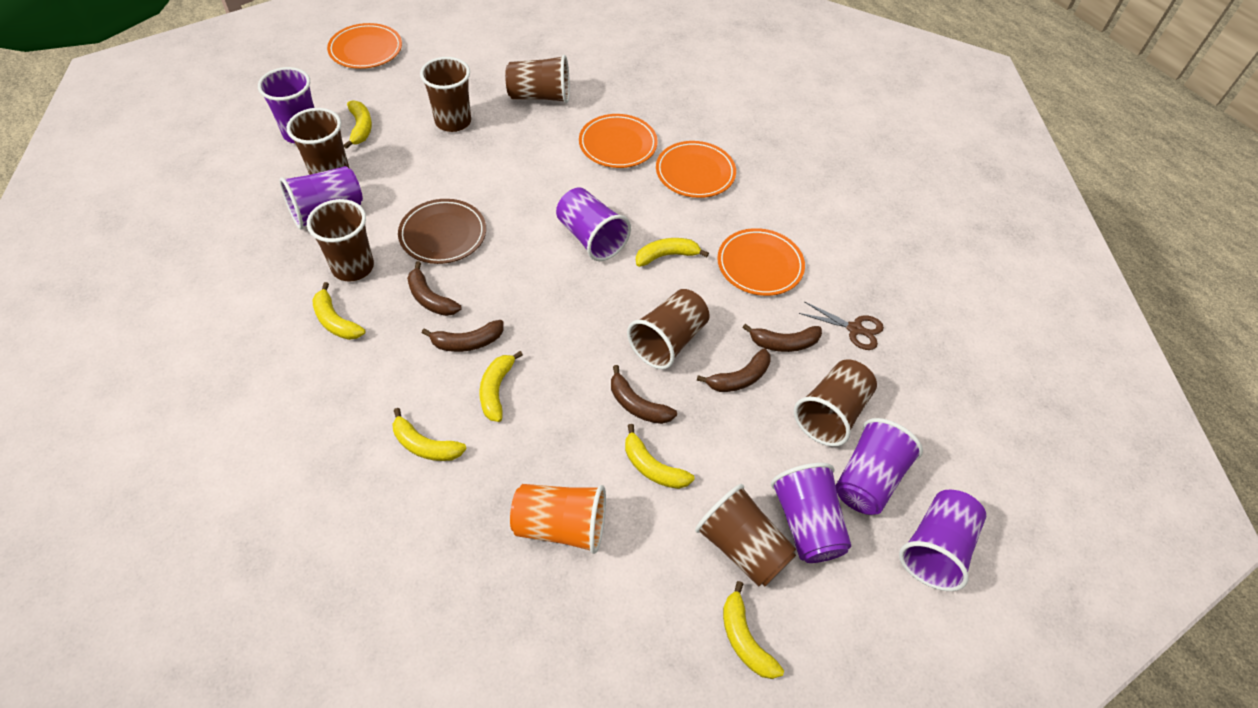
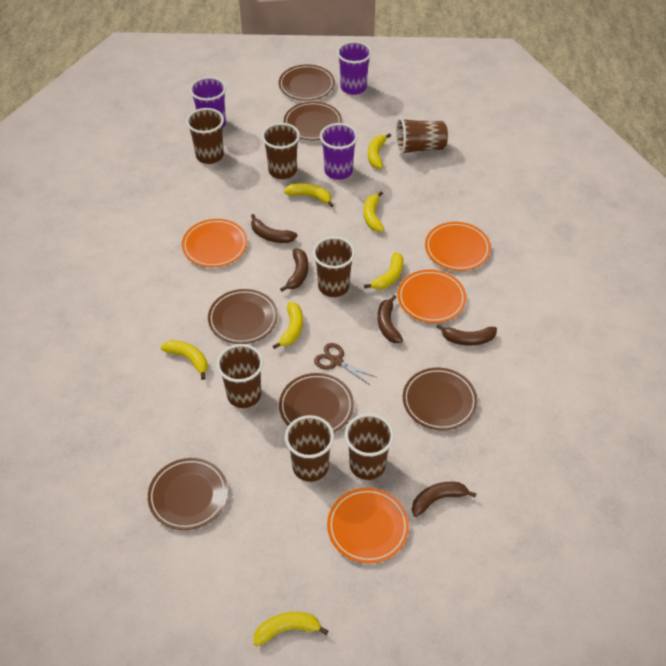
brown plate: [398,199,486,264] = 1 -> [148,458,228,530] [208,289,278,344] [279,64,335,101] [279,373,354,432] [284,101,342,140] [403,368,478,430] = 6
orange cup: [510,484,606,554] = 1 -> none = 0
purple cup: [258,67,314,143] [280,166,363,229] [556,188,631,261] [771,463,851,563] [836,418,923,515] [899,490,986,591] = 6 -> [190,77,226,128] [320,123,358,180] [337,41,372,95] = 3

